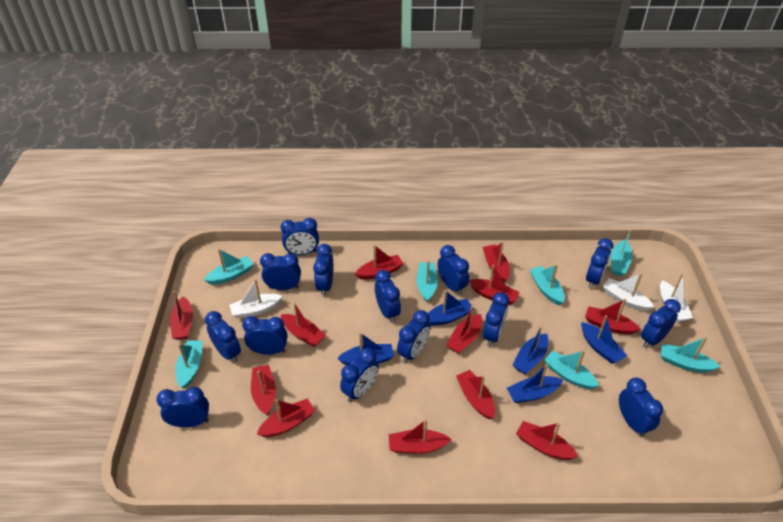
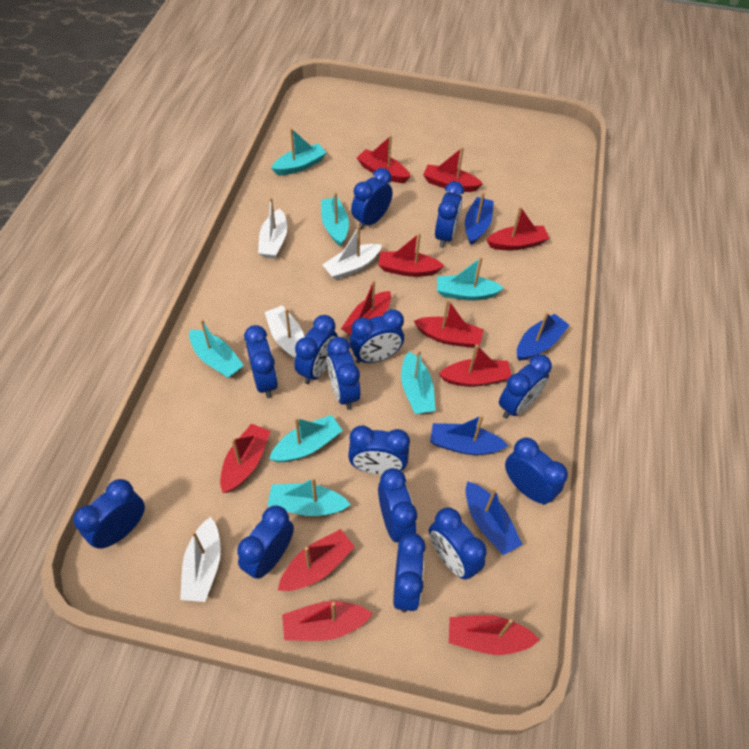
blue boat: [337,332,394,365] [428,290,474,326] [507,364,563,403] [512,326,549,374] [581,315,627,364] = 5 -> [430,415,508,455] [465,192,494,245] [466,481,523,555] [517,312,569,361] = 4
red boat: [170,291,193,340] [251,365,276,416] [257,399,315,437] [281,303,326,347] [355,245,403,280] [389,419,451,454] [446,306,482,354] [456,370,495,420] [469,265,520,305] [483,242,510,283] [516,421,578,460] [585,299,640,334] = 12 -> [220,423,271,493] [278,529,355,591] [282,601,373,641] [341,280,391,336] [357,135,411,183] [378,233,444,277] [414,299,484,348] [423,147,483,192] [439,344,512,387] [449,615,539,655] [486,206,549,250] = 11
white boat: [229,279,282,318] [603,273,654,311] [660,274,693,322] = 3 -> [180,517,221,602] [258,197,287,259] [265,305,304,359] [322,226,382,280] = 4

